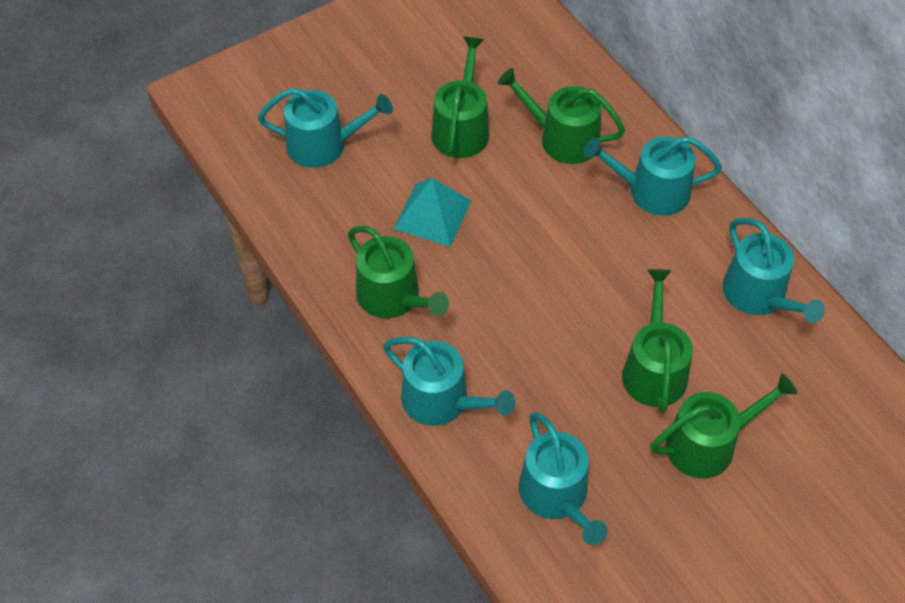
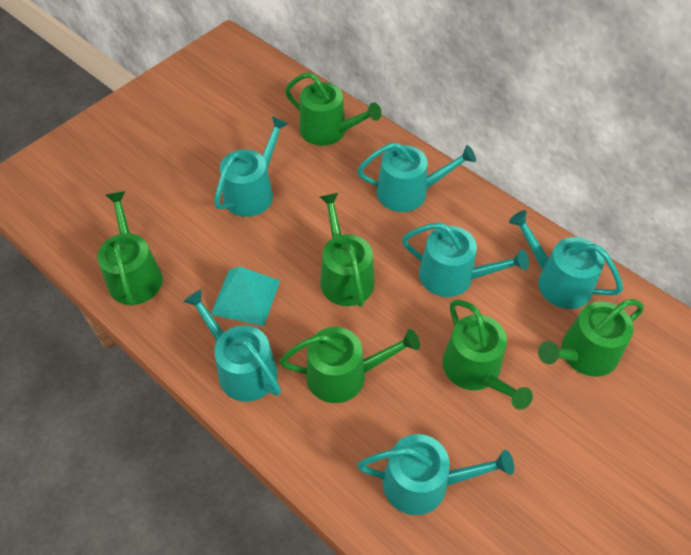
green watering can: [348,226,449,318] [431,37,489,158] [498,68,625,164] [622,269,693,412] [650,374,797,479] = 5 -> [97,191,163,306] [280,327,420,403] [285,72,381,146] [320,193,374,307] [442,300,533,410] [538,299,644,377] = 6
turquoise watering can: [258,88,393,168] [383,337,515,426] [519,412,607,545] [584,136,722,216] [723,218,825,323] = 5 -> [183,289,281,402] [214,116,288,217] [357,142,476,212] [357,434,514,515] [402,223,529,297] [509,210,623,309] = 6

